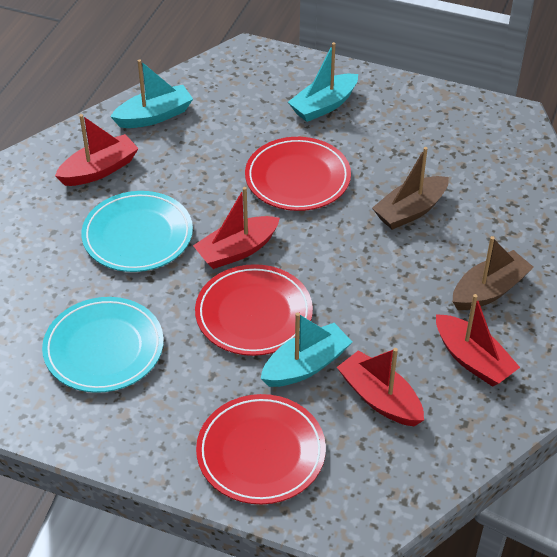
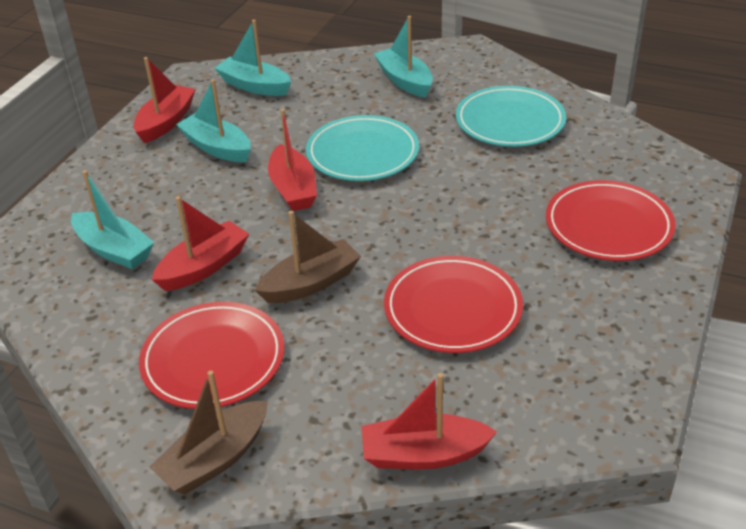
turquoise boat: [110,59,193,128] [260,312,352,387] [288,42,358,122] = 3 -> [71,170,155,269] [176,79,251,162] [214,20,291,96] [374,16,433,98] = 4

